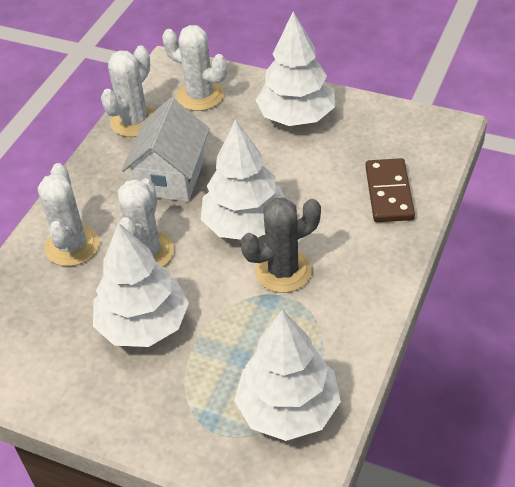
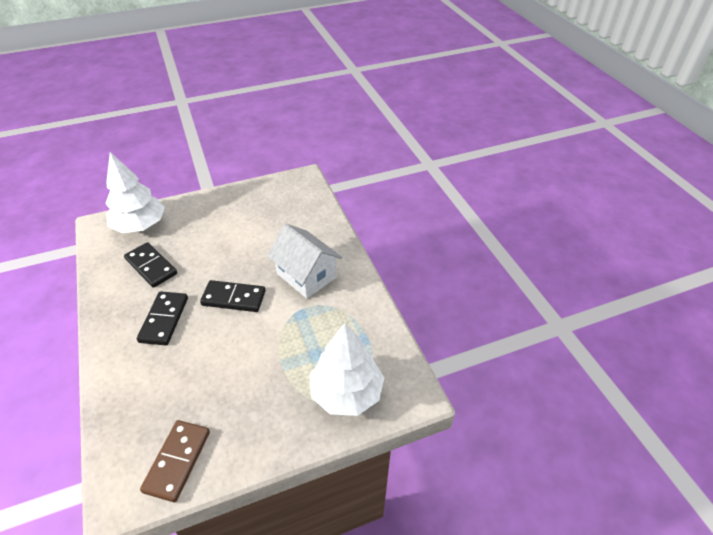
black domino: none = 0 -> [124,242,177,288] [137,291,188,346] [200,280,266,312] = 3
grey cactus: [240,197,321,293] = 1 -> none = 0
white cactus: [38,163,99,266] [101,45,155,137] [118,179,174,267] [162,25,227,111] = 4 -> none = 0
white tree: [93,222,189,347] [201,119,285,240] [234,309,341,441] [256,11,335,126] = 4 -> [105,152,165,233] [310,323,384,416] = 2

